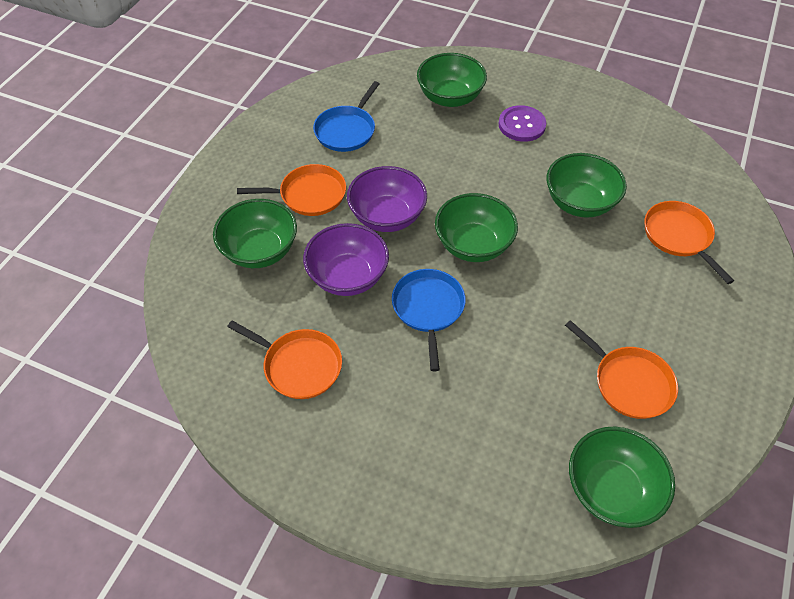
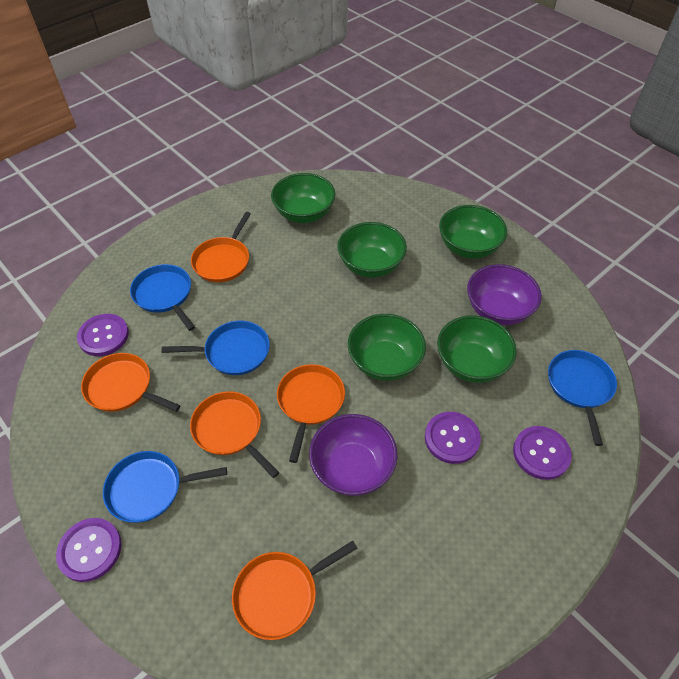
blue pan: [313,81,379,152] [392,269,466,371] = 2 -> [103,451,227,523] [130,264,195,331] [162,321,270,375] [548,350,617,446] = 4
orange pan: [227,321,342,399] [237,164,346,216] [565,320,678,419] [644,201,734,284] = 4 -> [81,353,180,412] [190,391,279,478] [191,212,251,282] [232,541,357,640] [277,364,345,463] = 5
purple button: [498,105,546,142] = 1 -> [56,518,122,582] [77,314,129,356] [425,412,481,464] [513,426,572,480] = 4

